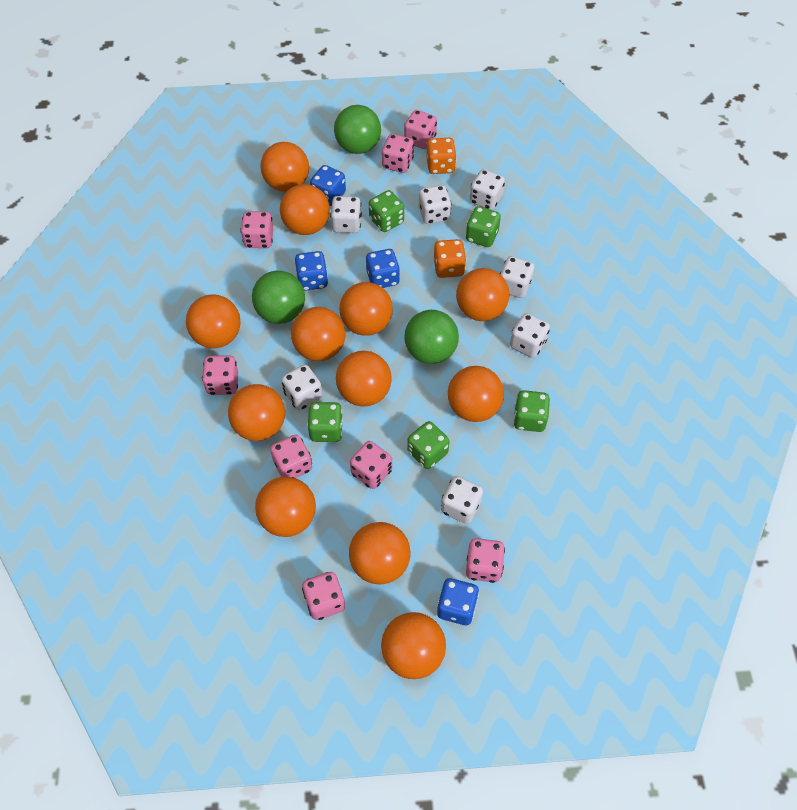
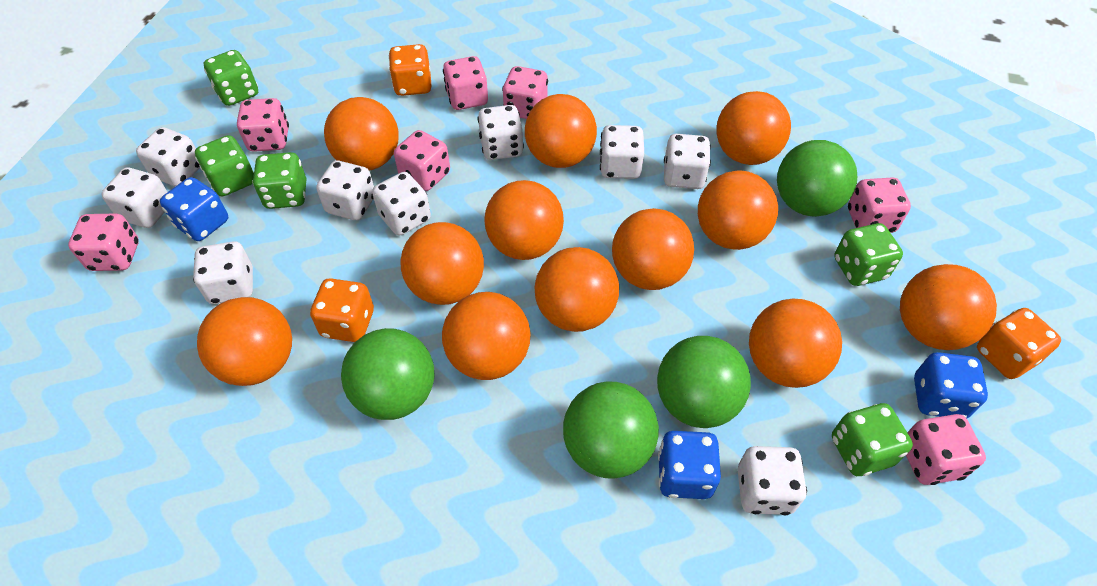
blue dice: [295,251,328,291] [310,165,346,206] [366,249,400,288] [437,578,479,625] = 4 -> [160,177,228,241] [658,431,721,499] [914,352,988,419] = 3
green ball: [252,271,305,324] [334,105,381,154] [404,310,459,364] = 3 -> [341,328,434,420] [563,381,659,479] [657,336,751,428] [777,140,857,217] = 4
orange dice: [427,138,457,174] [433,239,466,278] = 2 -> [310,278,374,342] [389,44,432,96] [977,308,1061,379] = 3
pink dice: [202,355,238,395] [240,211,273,248] [270,435,312,478] [302,572,345,620] [350,441,392,489] [382,134,414,173] [404,110,437,149] [466,538,505,583] = 8 -> [68,214,139,271] [237,98,289,152] [394,130,450,191] [443,56,488,110] [502,66,548,119] [848,177,911,233] [906,414,986,485] = 7
white dice: [281,364,323,410] [330,196,362,233] [419,185,451,224] [441,476,483,524] [470,169,505,210] [500,256,534,298] [510,313,550,358] = 7 -> [101,167,167,228] [136,127,200,187] [193,241,253,304] [316,160,374,220] [372,172,431,236] [478,105,524,160] [600,125,644,179] [664,134,711,189] [738,446,807,515] = 9

